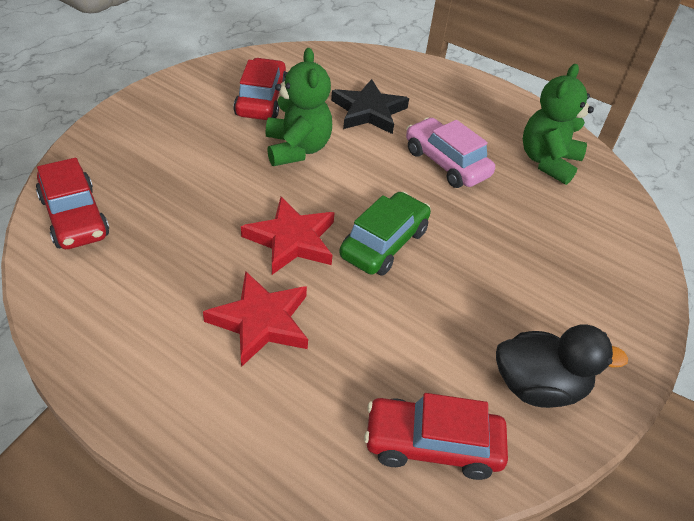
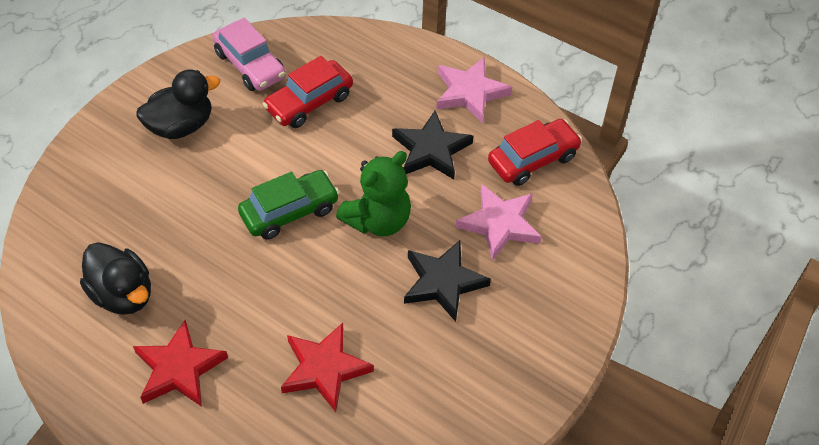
black duck: [496,324,628,408] = 1 -> [80,242,151,315] [136,70,220,139] = 2
black star: [331,79,409,134] = 1 -> [392,111,473,179] [404,240,491,322] = 2
green teddy bear: [265,48,332,166] [523,64,594,185] = 2 -> [336,151,411,236] = 1
pink star: none = 0 -> [436,57,512,123] [456,184,542,261] = 2
red car: [36,158,109,249] [233,58,286,120] [364,393,508,480] = 3 -> [263,56,353,128] [488,119,582,186] = 2

